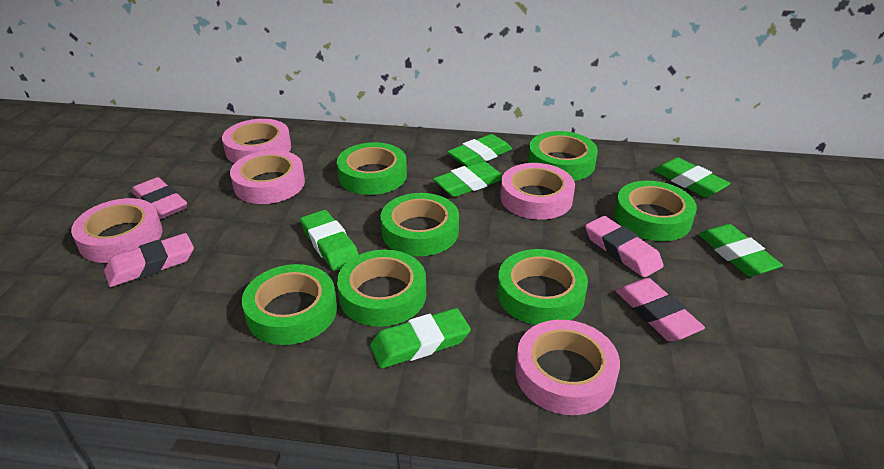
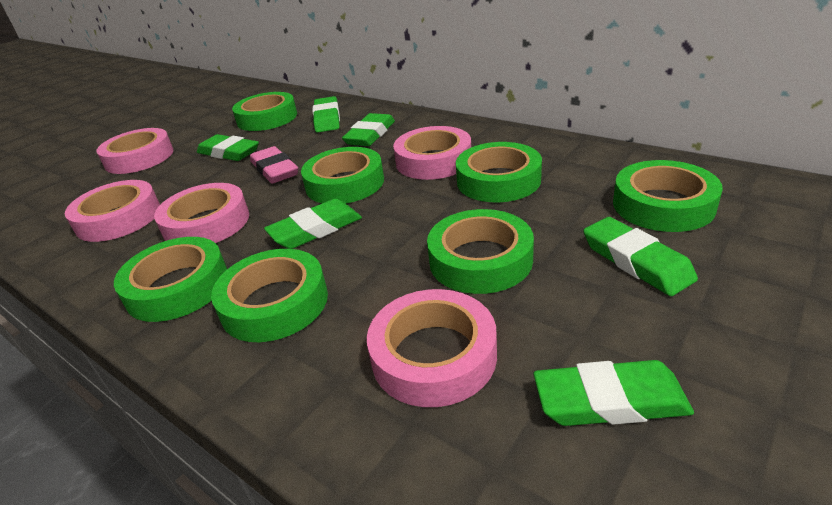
pink eraser: [104,233,194,287] [132,177,187,219] [585,216,664,278] [616,278,705,341] = 4 -> [250,146,298,184] = 1

